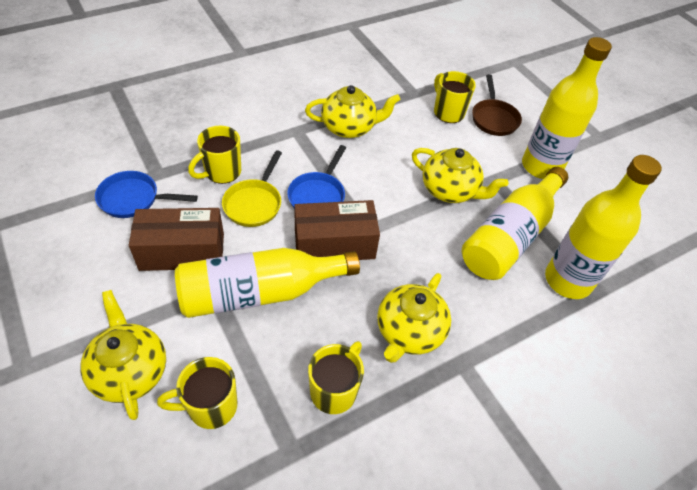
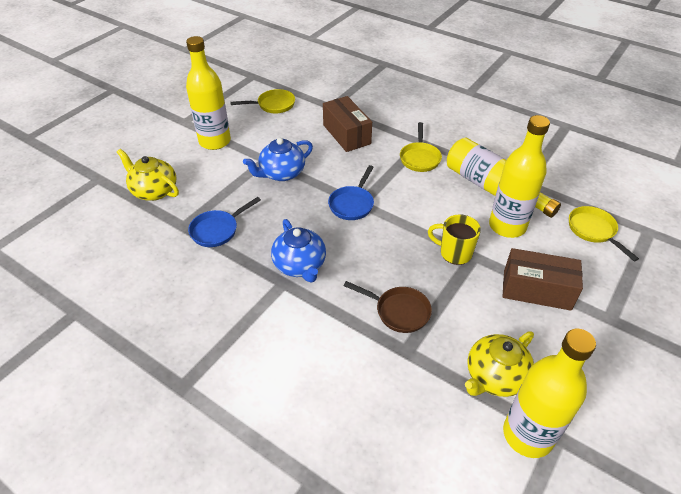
blue teapot: none = 0 -> [243,138,313,181] [271,219,326,283] = 2
yellow mug: [157,357,237,429] [188,126,241,184] [308,341,364,414] [434,71,476,123] = 4 -> [428,214,481,265] = 1
yellow pan: [222,150,282,227] = 1 -> [230,89,295,113] [400,122,442,172] [569,206,639,261] = 3
yellow teapot: [81,290,166,420] [305,85,401,138] [377,273,451,363] [412,148,508,203] = 4 -> [117,149,179,201] [465,331,534,397] = 2

